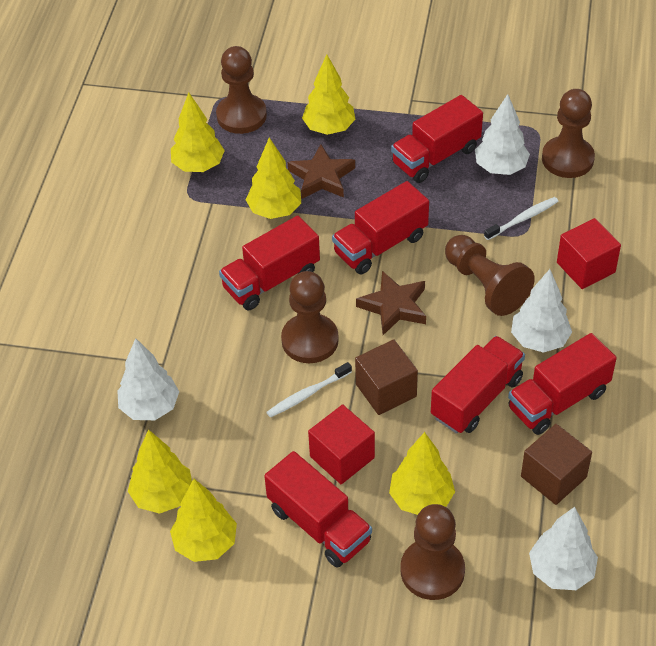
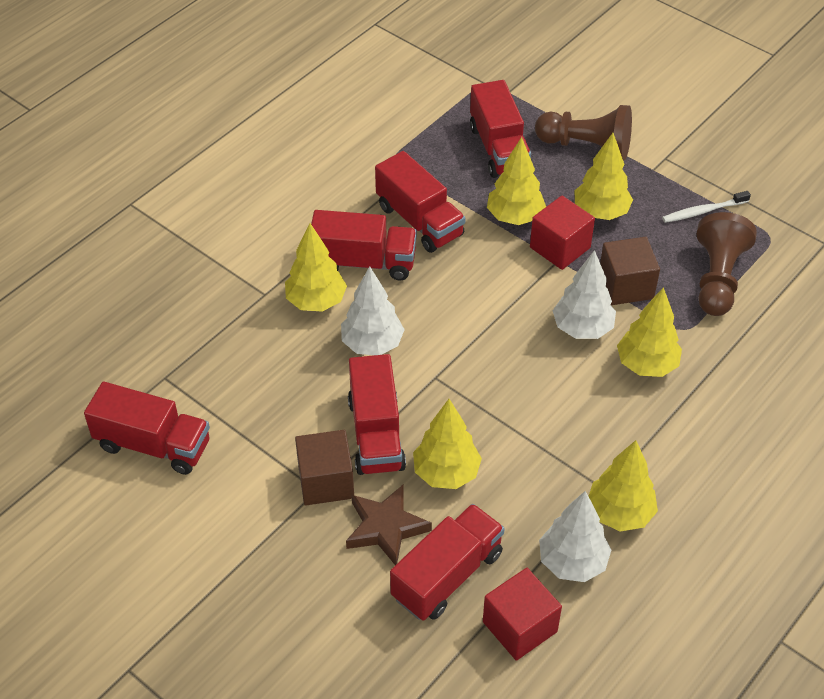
brown pawn: [216,46,267,134] [281,271,339,363] [400,504,465,600] [445,235,535,316] [542,89,595,178] = 5 -> [535,105,632,160] [696,212,757,316] = 2
brown star: [288,144,355,199] [356,271,426,335] = 2 -> [346,485,432,565] = 1
white toothbrush: [266,362,352,418] [484,197,559,240] = 2 -> [662,191,751,223] = 1
white tree: [117,338,179,420] [475,94,530,175] [511,269,572,353] [529,507,598,590] = 4 -> [341,266,405,355] [539,491,611,582] [553,250,616,339] = 3

